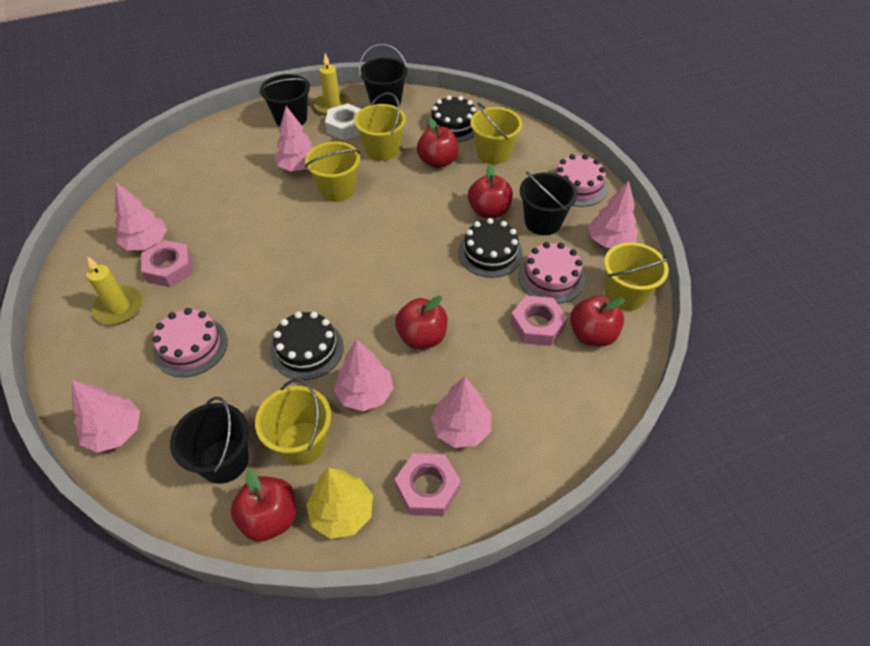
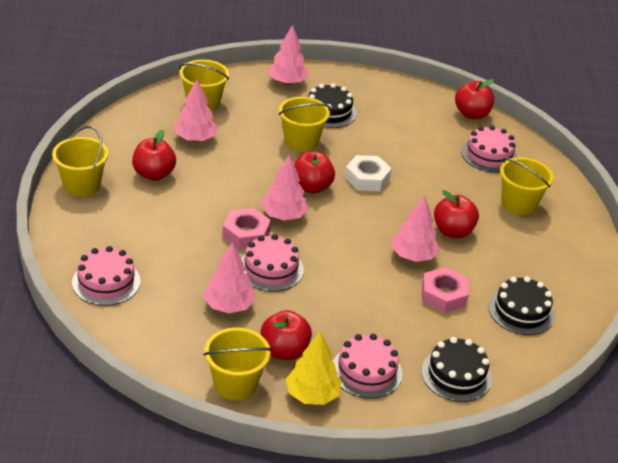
black bucket: [170,397,249,484] [259,74,310,127] [359,44,408,107] [520,172,578,235] = 4 -> none = 0
pink cake: [153,308,228,377] [518,242,585,304] [554,154,608,207] = 3 -> [72,246,140,306] [241,234,304,292] [333,334,403,399] [461,125,517,173] = 4
pink nut: [141,240,193,287] [395,453,461,516] [510,296,567,346] = 3 -> [222,208,271,249] [422,267,469,313] = 2
pink tree: [72,380,140,453] [114,183,167,250] [274,106,314,171] [334,339,394,411] [431,377,492,448] [588,180,638,248] = 6 -> [174,79,218,142] [203,242,256,313] [261,154,308,220] [268,25,308,85] [391,195,440,262] = 5
yellow candle: [86,256,143,325] [313,53,351,115] = 2 -> none = 0

